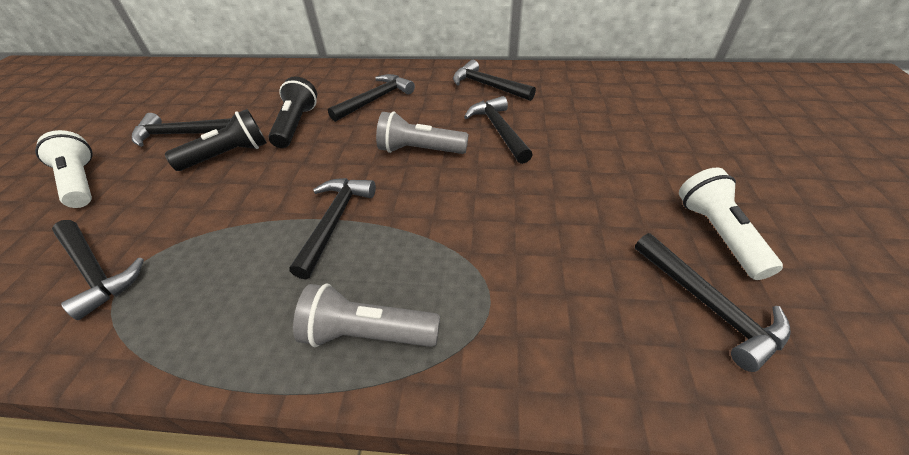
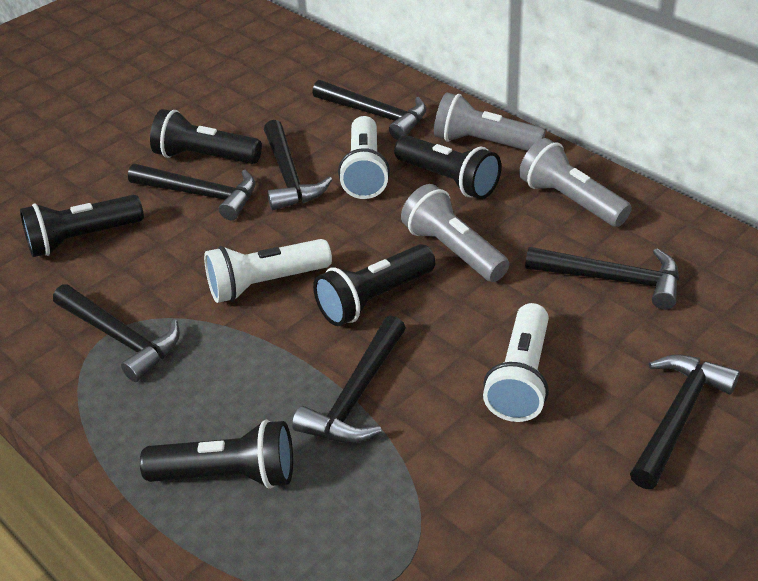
black flashlight: [165,109,267,171] [268,77,317,148] = 2 -> [20,195,144,257] [140,420,293,489] [150,109,262,164] [313,244,436,326] [394,135,501,199] = 5
grey flashlight: [293,284,440,347] [376,111,469,154] = 2 -> [401,184,509,282] [434,92,546,151] [519,138,632,227] = 3
white flashlight: [35,130,93,208] [679,168,783,280] = 2 -> [204,239,332,303] [338,116,390,199] [483,303,549,422] = 3

